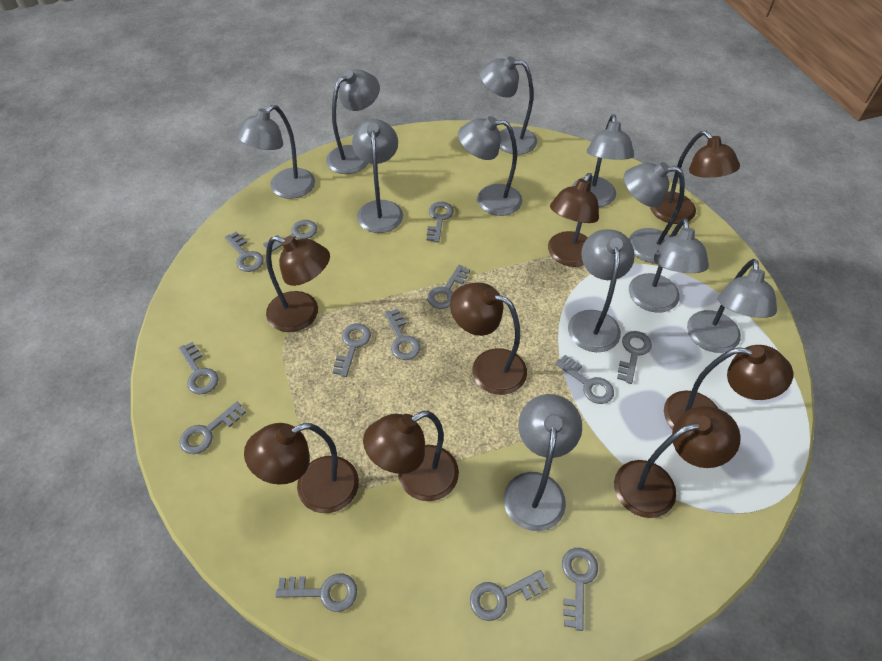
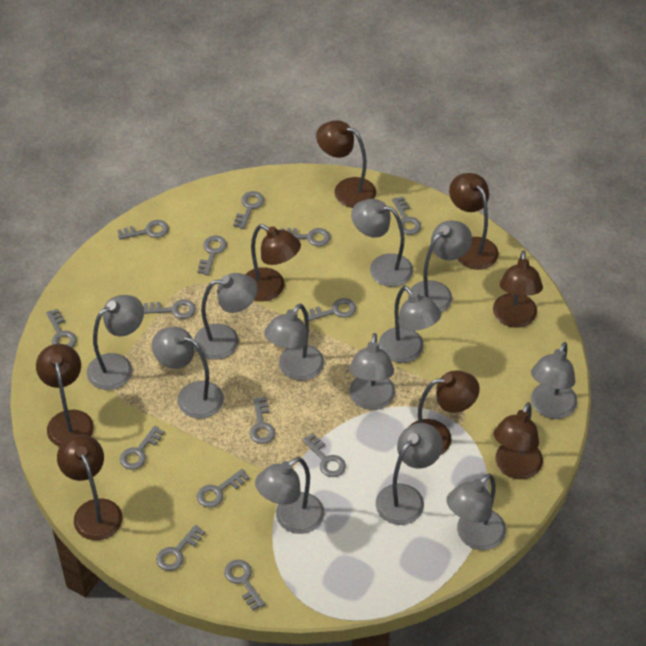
grey key: [179,342,219,394] [179,402,246,454] [225,232,264,272] [263,220,317,252] [275,574,357,612] [332,323,371,377] [385,309,421,360] [427,202,454,242] [427,265,470,309] [470,570,548,621] [555,355,614,404] [562,548,598,631] [617,331,652,384] = 13 -> [46,309,76,347] [118,220,169,240] [120,425,164,470] [144,299,196,319] [156,525,205,571] [197,236,227,275] [197,469,249,508] [224,560,265,610] [233,191,264,229] [250,397,275,444] [281,228,331,246] [302,433,346,477] [307,298,356,321] [392,197,421,235] = 14
grey lamp: [236,105,315,199] [326,69,380,174] [352,119,403,233] [458,116,522,216] [480,56,537,155] [504,394,582,531] [568,229,635,352] [572,115,634,207] [624,162,685,263] [629,218,709,313] [687,259,777,353] = 11 -> [87,295,144,390] [152,327,224,419] [194,273,258,360] [255,457,324,534] [264,304,324,381] [349,333,395,410] [351,199,413,287] [376,423,443,525] [379,286,441,363] [408,220,472,313] [446,473,506,550] [531,342,577,419] = 12

